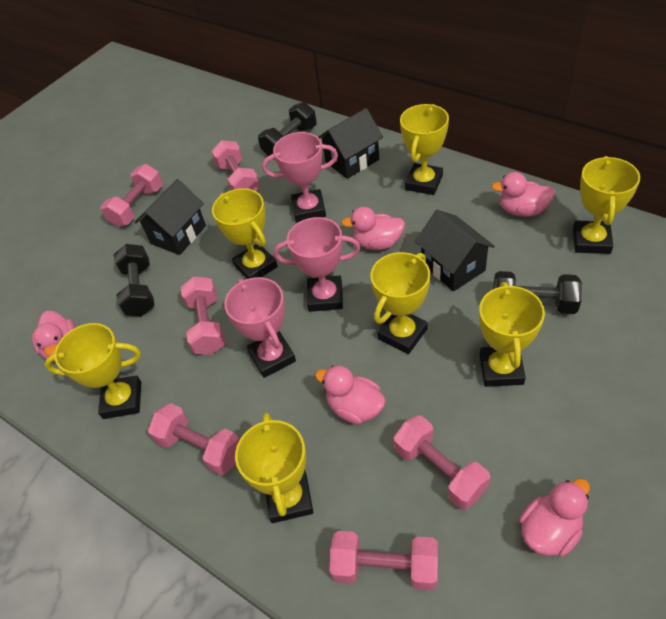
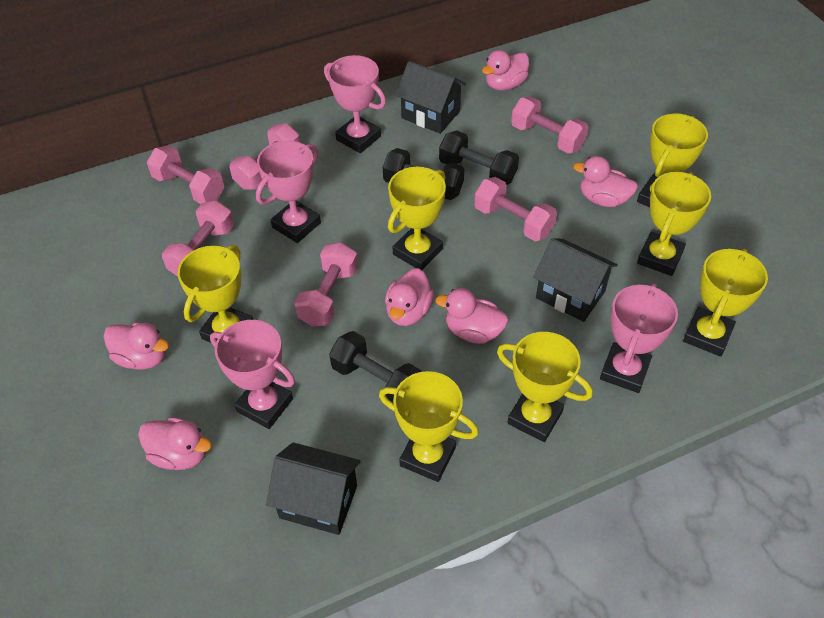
pink duck: [32,311,76,362] [315,366,386,424] [341,207,405,250] [491,172,555,217] [519,478,590,557] = 5 -> [103,323,169,370] [138,417,212,470] [385,268,434,326] [435,288,508,344] [482,50,529,91] [573,156,638,207] = 6
pink trophy: [224,277,296,378] [262,132,338,222] [274,217,360,312] = 3 -> [210,320,295,429] [256,140,321,243] [324,55,386,153] [600,283,678,393] = 4

